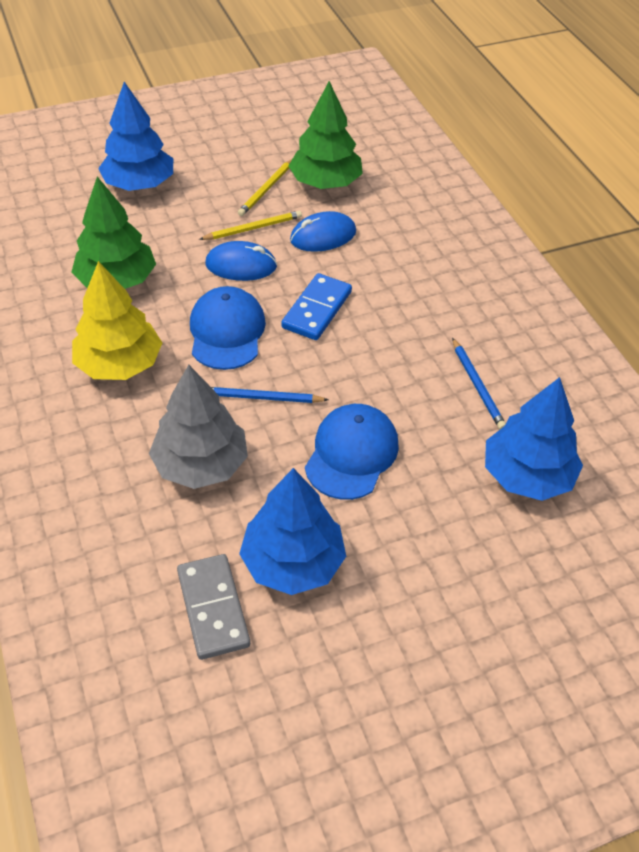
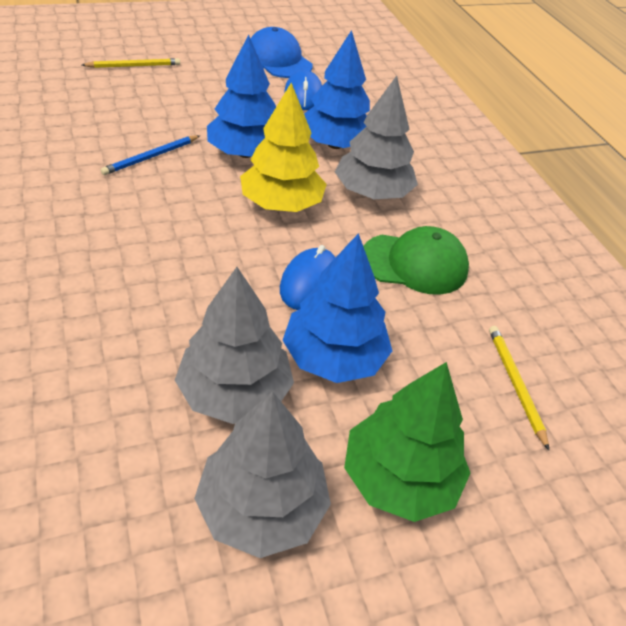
blue cap: [190,286,266,370] [305,404,399,500] = 2 -> [250,27,313,78] = 1
blue domino: [281,273,352,340] = 1 -> none = 0
blue pencil: [211,387,329,403] [452,338,506,429] = 2 -> [101,135,200,175] = 1
green cap: none = 0 -> [363,226,469,295] = 1
green tree: [72,177,156,289] [289,81,363,189] = 2 -> [344,362,471,522] = 1
grey domino: [177,554,250,660] = 1 -> none = 0
grey tree: [149,365,248,489] = 1 -> [175,267,294,424] [194,391,331,558] [335,76,418,199] = 3

